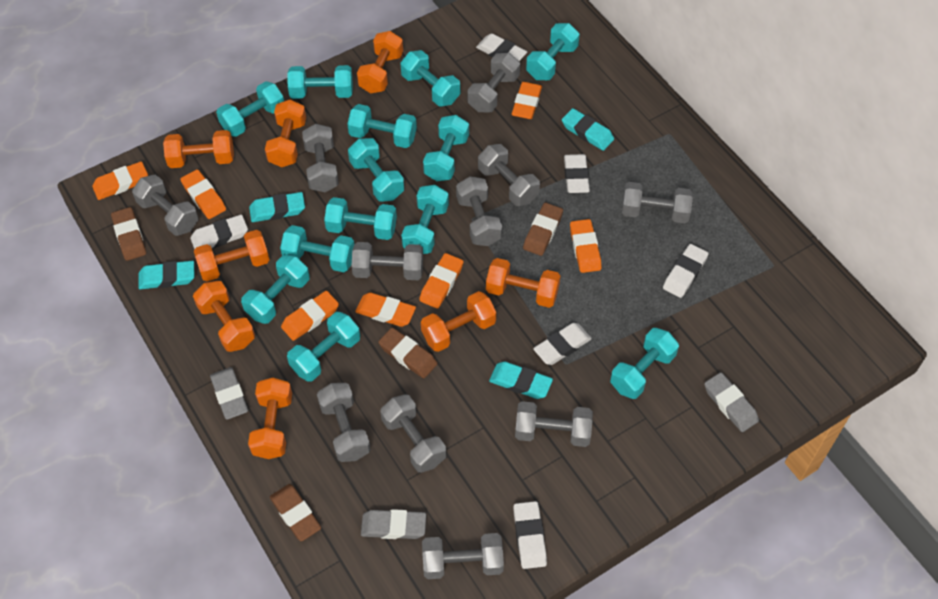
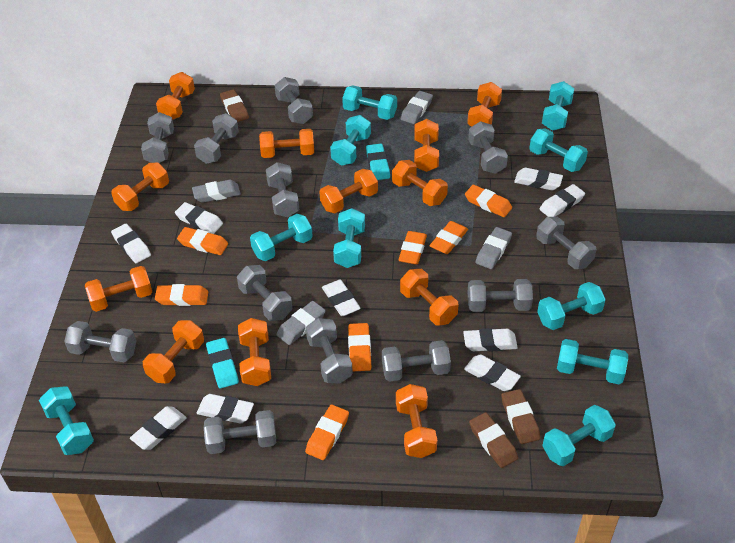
brown eraser: [111,207,146,261] [270,484,321,541] [378,328,437,378] [523,203,563,256] = 4 -> [220,89,249,122] [469,412,518,468] [501,389,540,444] = 3
grey dumbbell: [132,175,199,236] [302,124,339,192] [317,383,371,462] [352,242,423,280] [380,394,446,473] [422,533,504,579] [456,176,502,246] [468,53,520,112] [478,144,540,206] [515,401,593,447] [622,182,693,223] = 11 -> [64,321,136,362] [141,112,174,163] [194,113,239,164] [204,410,276,454] [237,265,292,321] [266,162,299,217] [275,77,313,124] [306,318,353,384] [382,340,451,382] [468,121,508,174] [468,279,533,312] [536,216,596,269] = 12
grey eraser: [210,367,248,420] [361,509,426,539] [704,372,759,432] = 3 -> [192,180,241,203] [277,301,326,345] [401,91,433,124] [475,227,512,269] = 4
orange dumbbell: [163,130,234,168] [193,281,255,352] [194,230,269,282] [248,378,292,459] [265,100,306,167] [357,31,403,93] [421,291,496,352] [486,258,561,308] = 8 -> [85,266,152,312] [111,163,169,211] [143,320,204,383] [156,72,195,120] [238,318,271,386] [259,129,314,158] [319,169,378,213] [392,160,448,206] [396,384,437,458] [400,269,458,326] [414,119,439,172] [467,82,502,127] = 12
turquoise dumbbell: [216,81,284,137] [241,254,310,324] [280,225,354,272] [287,65,353,99] [287,312,360,381] [324,197,397,240] [347,104,417,148] [348,138,404,202] [400,50,460,107] [401,185,449,254] [423,115,469,181] [526,23,580,80] [610,328,679,399] = 13 -> [39,386,94,455] [250,214,313,261] [330,115,371,166] [333,208,365,268] [342,85,397,120] [529,128,588,172] [537,282,606,330] [542,81,574,131] [542,405,616,466] [557,339,628,384] = 10
turquoise eraser: [138,261,194,289] [249,192,305,222] [489,362,553,399] [562,108,614,151] = 4 -> [206,338,239,389] [366,144,390,180] = 2
white eraser: [190,215,248,250] [476,34,527,61] [513,501,547,569] [533,323,592,365] [564,154,590,193] [663,244,709,298] = 6 -> [111,224,151,263] [130,406,187,450] [175,202,223,234] [197,394,254,424] [322,280,361,316] [463,328,518,351] [464,355,521,391] [514,168,563,190] [540,184,585,217] = 9

